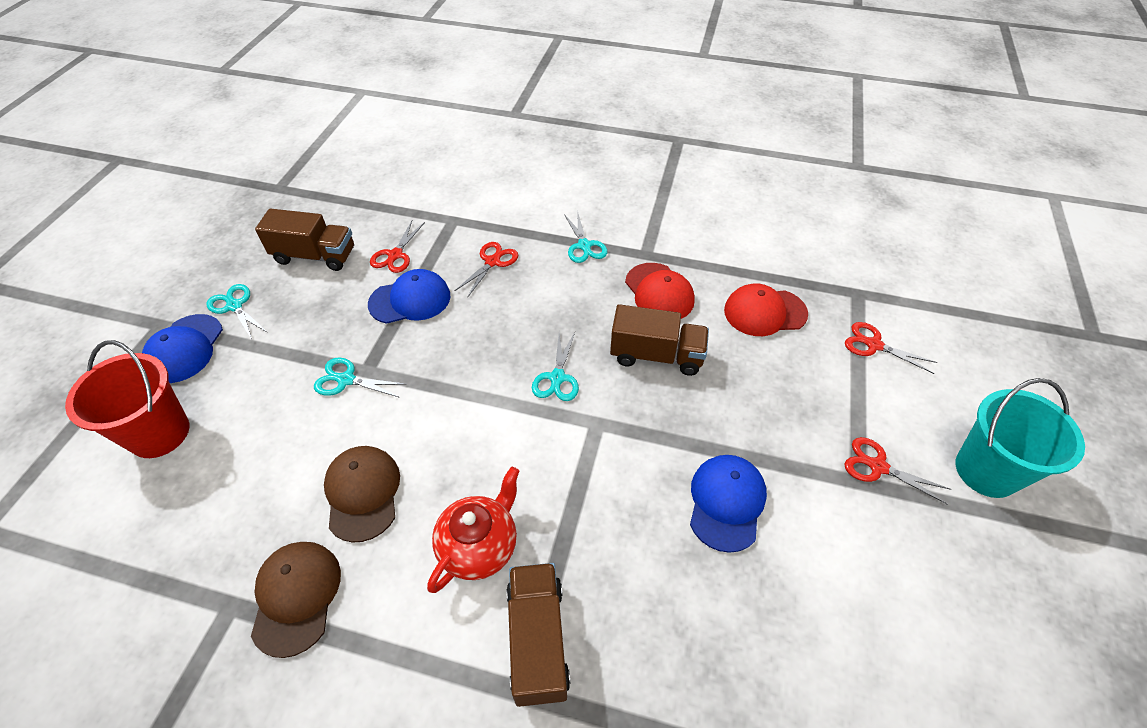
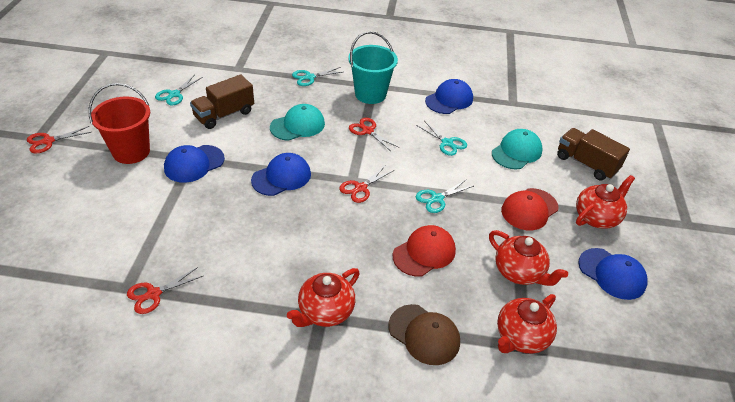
blue cap: [142,314,223,383] [368,269,450,324] [690,455,767,553] = 3 -> [164,145,225,183] [251,153,311,196] [425,79,473,114] [578,248,648,300] = 4
brown cap: [251,542,341,658] [324,446,400,543] = 2 -> [388,304,460,365] = 1
brown truck: [255,208,354,271] [506,563,570,707] [610,304,709,376] = 3 -> [190,74,254,129] [557,128,630,180] = 2
red teapot: [427,466,519,593] = 1 -> [287,268,360,327] [489,230,568,286] [497,294,557,354] [576,175,635,229] = 4
turquoise cap: none = 0 -> [270,104,325,141] [492,129,543,169] = 2

